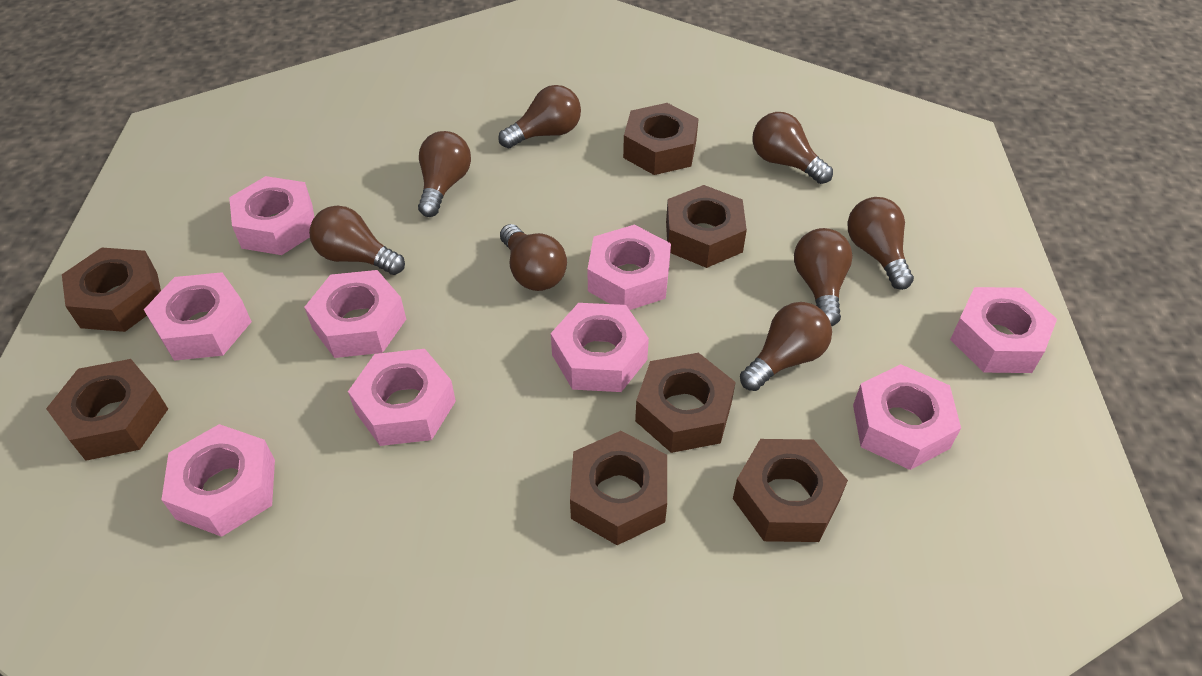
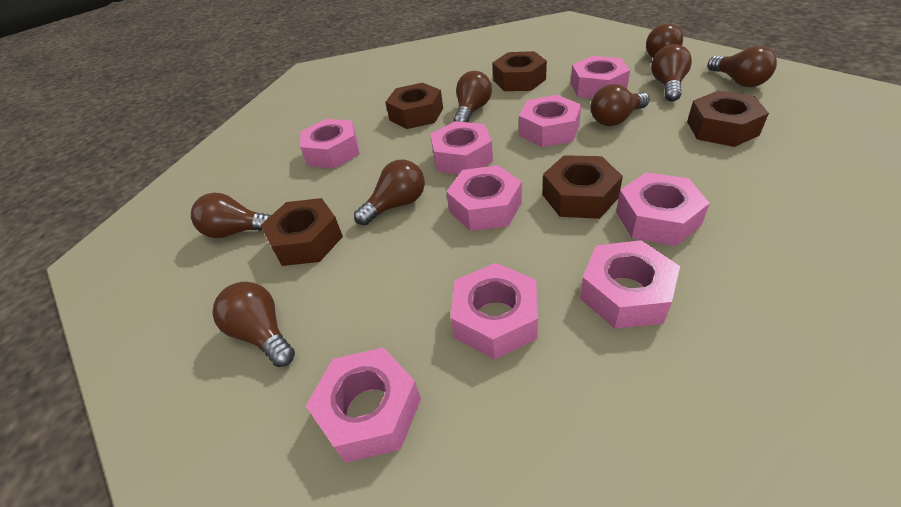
brown nut: [46,359,168,461] [62,248,161,332] [570,431,667,545] [623,103,699,175] [635,353,736,453] [666,185,747,268] [733,439,848,542] = 7 -> [260,198,343,266] [385,83,443,129] [492,51,547,91] [542,155,623,219] [687,91,769,147] = 5

